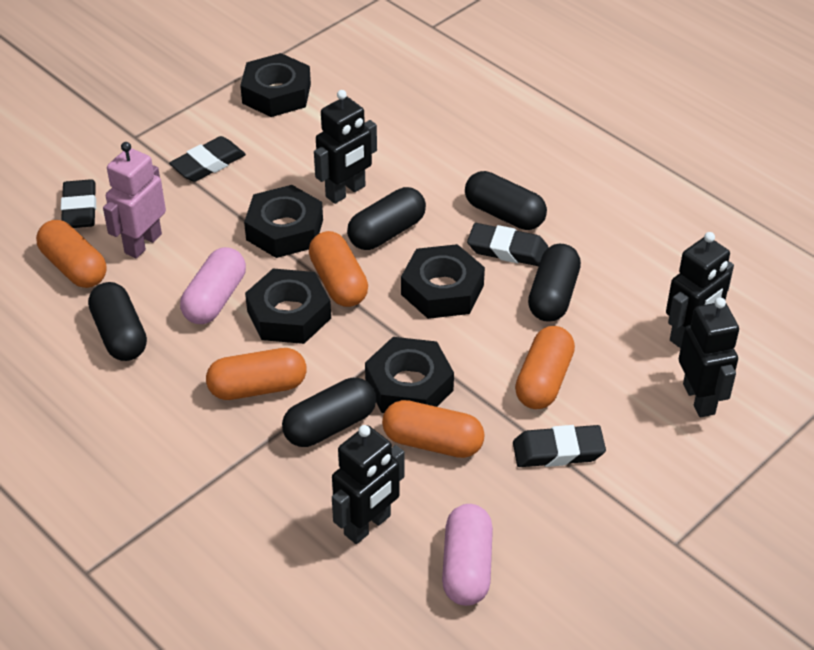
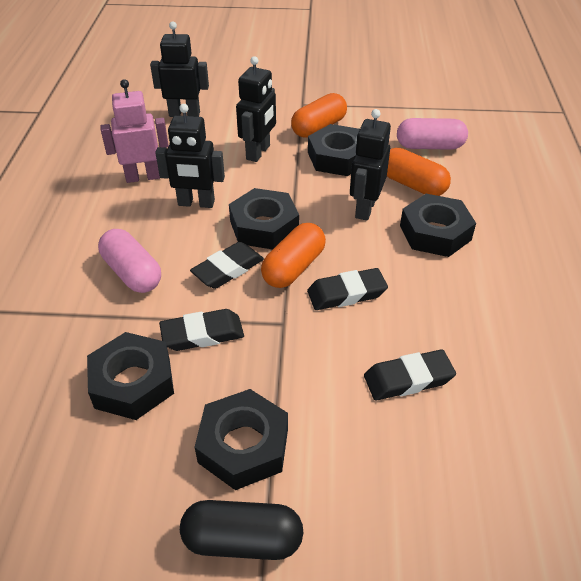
black capsule: [88,282,147,361] [282,378,376,447] [347,187,426,250] [465,171,547,230] [528,243,581,322] = 5 -> [180,500,303,560] = 1
orange capsule: [36,220,107,288] [206,348,307,400] [309,231,368,307] [382,400,485,458] [515,326,575,409] = 5 -> [261,223,326,288] [291,93,347,138] [387,148,451,196] = 3

